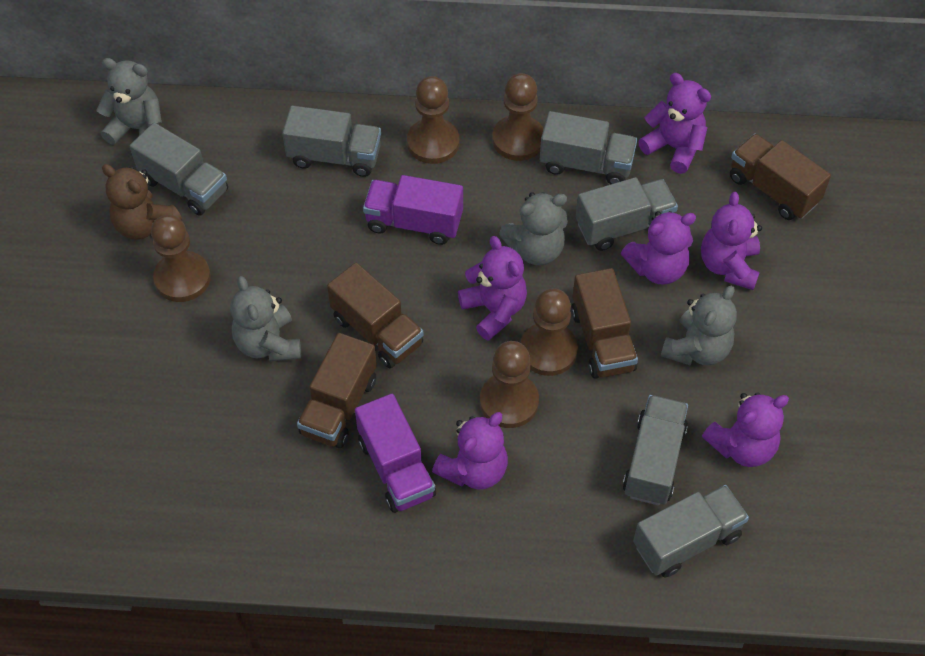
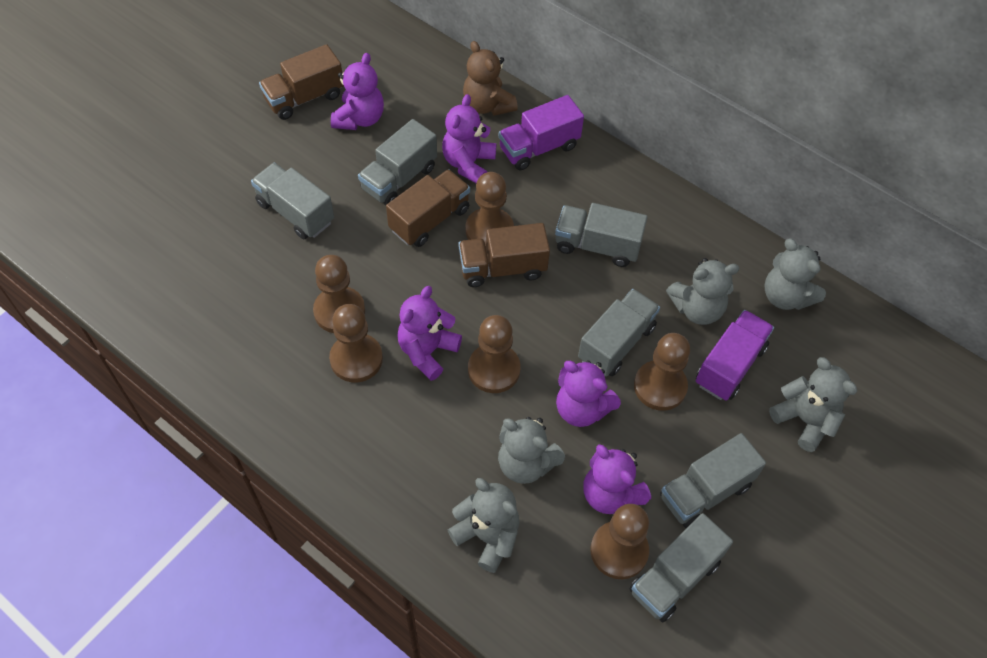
brown pawn: [151,215,211,302] [407,76,459,164] [480,341,539,428] [492,73,543,161] [520,288,578,376] = 5 -> [313,255,365,333] [329,304,383,382] [466,172,514,246] [468,315,521,393] [591,504,649,579] [634,333,690,411] = 6
brown truck: [297,333,377,448] [327,263,424,368] [571,268,638,379] [730,134,831,220] = 4 -> [259,44,344,120] [386,169,470,247] [458,223,550,287] = 3
grey teddy bear: [96,58,162,145] [230,276,301,361] [499,192,568,265] [661,286,737,366] = 4 -> [448,478,520,573] [498,417,565,484] [666,258,740,325] [765,238,826,310] [769,357,857,452] = 5
purple teddy bear: [432,412,508,490] [458,236,527,341] [621,211,696,285] [638,73,711,174] [701,192,762,290] [702,392,789,467] = 6 -> [331,53,384,130] [397,286,462,381] [442,94,496,183] [556,360,621,427] [583,444,651,514] = 5

